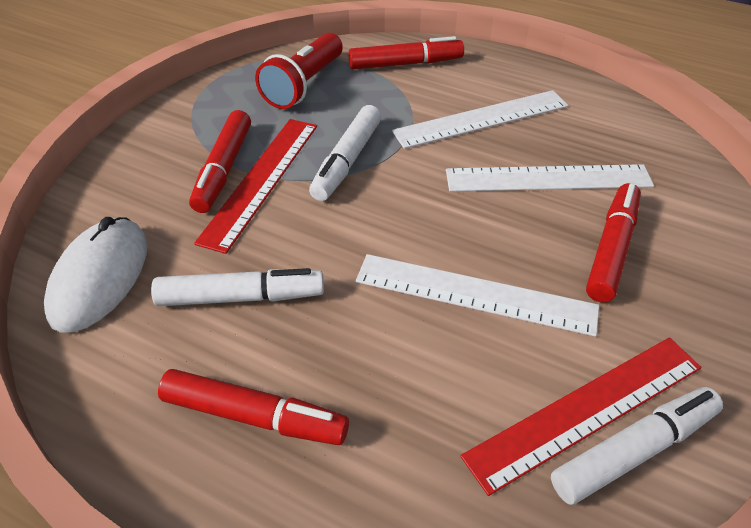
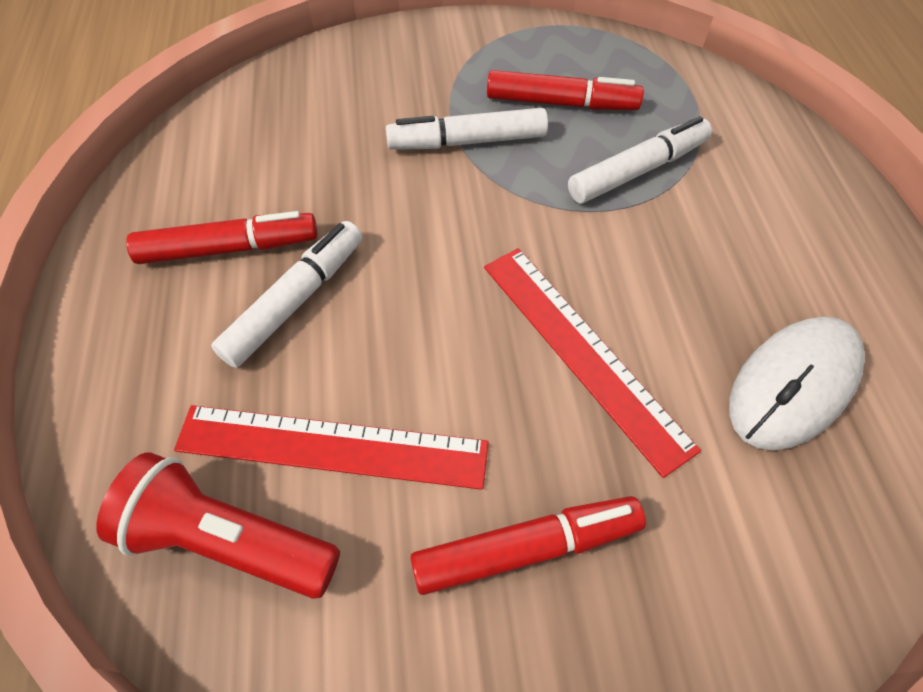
red marker: [158,369,349,445] [189,110,251,213] [348,36,464,69] [586,183,641,303] = 4 -> [126,211,317,264] [410,496,646,595] [487,70,644,110] = 3
white ruler: [356,254,599,337] [392,90,569,149] [446,164,654,192] = 3 -> none = 0

